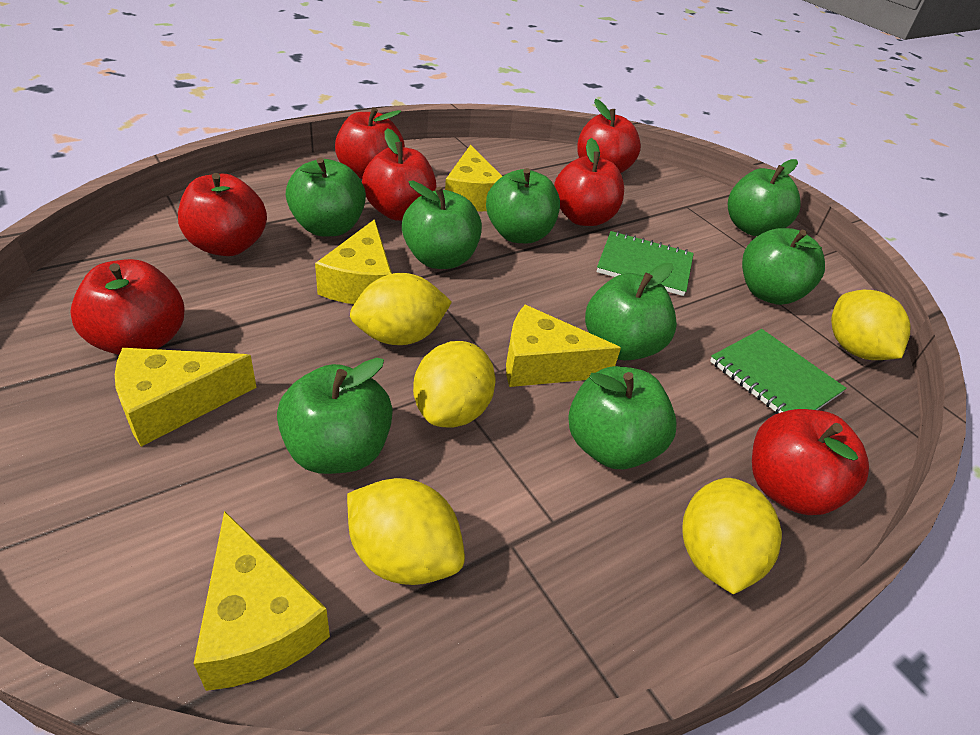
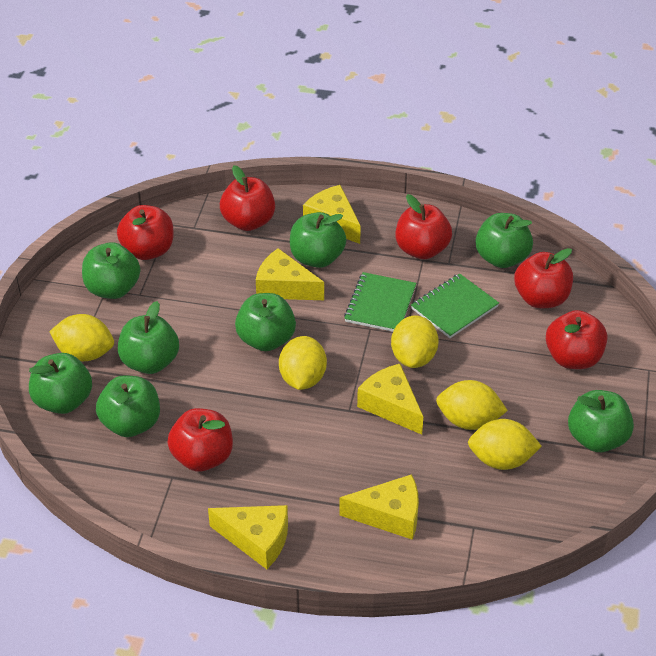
red apple: [70,259,185,355] [178,173,267,256] [335,107,405,179] [362,128,437,221] [554,138,624,226] [577,99,641,173] [752,409,869,515] = 7 -> [117,205,173,260] [168,408,233,472] [220,165,275,231] [395,194,452,259] [514,248,573,308] [546,310,607,369] = 6

